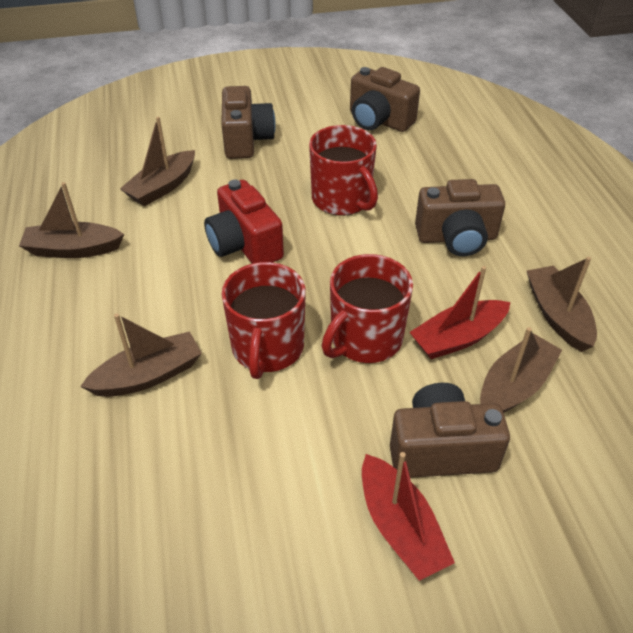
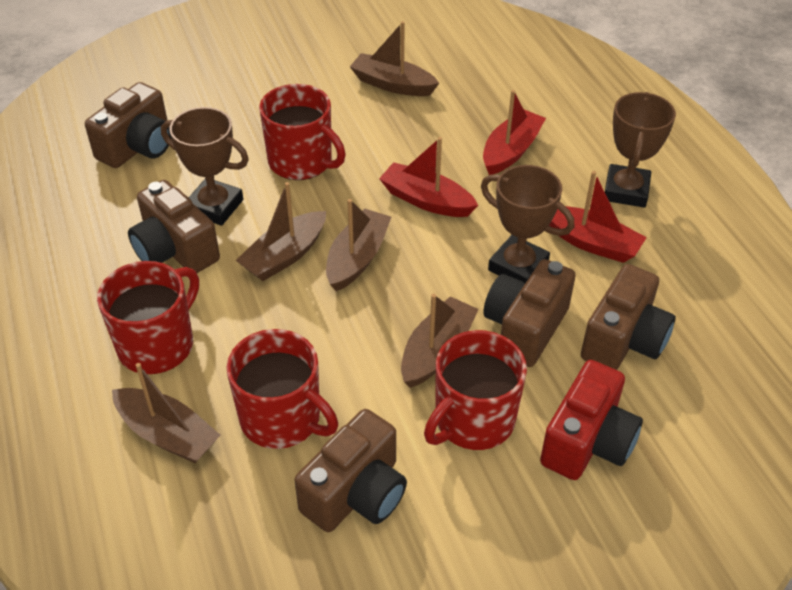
brown camera: [221,86,276,159] [350,67,420,132] [390,383,510,478] [415,179,505,256] = 4 -> [85,82,171,168] [128,180,220,273] [294,409,407,532] [483,259,576,367] [581,264,676,370] = 5
brown trophy: none = 0 -> [161,107,249,226] [481,165,574,283] [605,92,676,208] = 3
red boat: [362,452,455,581] [409,266,511,359] = 2 -> [379,137,478,217] [483,90,546,175] [549,171,647,263] = 3
red mug: [221,262,306,379] [309,125,378,216] [322,254,413,363] = 3 -> [97,261,199,374] [227,329,338,449] [259,84,346,180] [424,330,527,450] = 4

